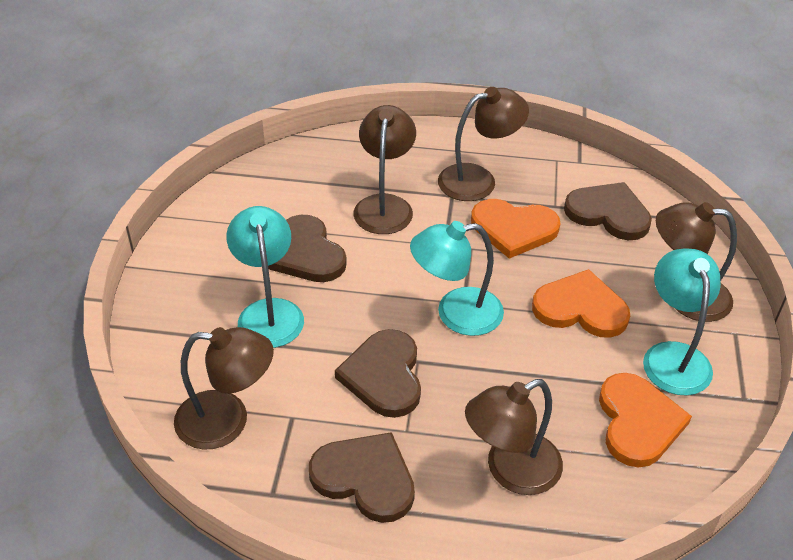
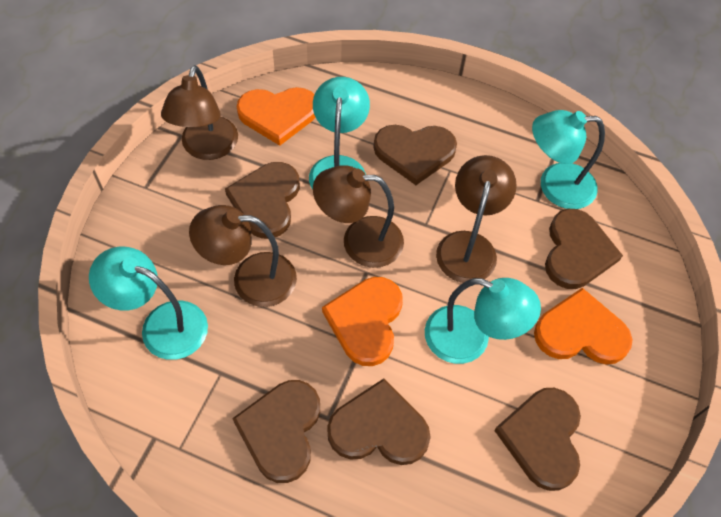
brown heart: [268,215,347,282] [309,432,415,523] [335,329,421,418] [564,182,652,240] = 4 -> [225,162,300,239] [232,380,320,483] [327,378,431,465] [374,125,457,185] [494,388,581,491] [545,209,623,289] = 6
brown lamp: [174,327,274,450] [354,105,416,234] [438,87,529,201] [465,379,563,495] [656,202,737,322] = 5 -> [161,65,238,160] [189,205,297,307] [313,165,404,268] [436,155,517,283] = 4
turquoise lamp: [226,206,304,348] [410,221,504,336] [643,249,721,396] = 3 -> [89,247,208,360] [309,77,370,189] [425,278,541,364] [532,110,605,209] = 4

